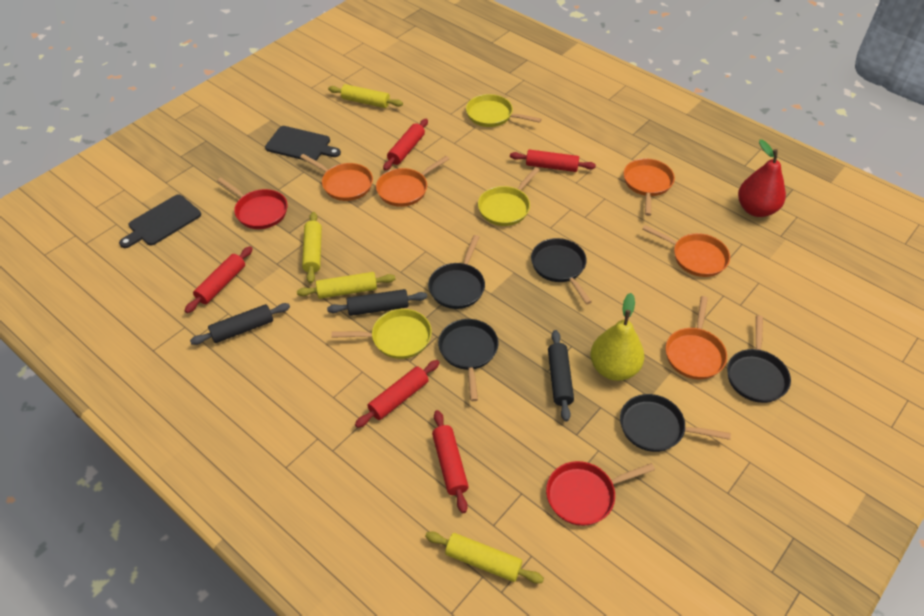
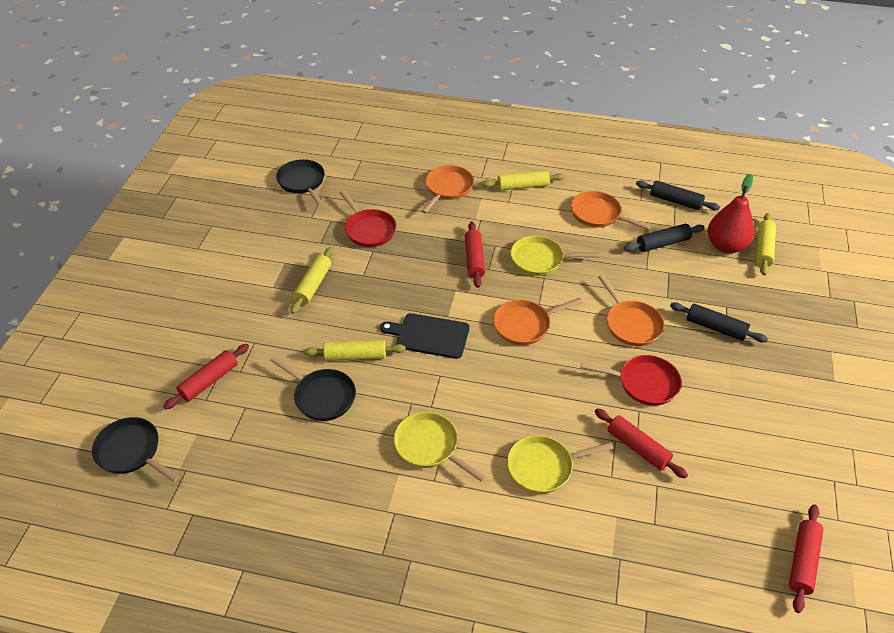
black cutting board: [119,194,201,248] [265,126,341,161] = 2 -> [380,313,470,359] = 1
black pan: [428,235,485,309] [438,319,498,401] [531,238,592,304] [620,394,731,452] [727,315,791,403] = 5 -> [92,417,180,482] [270,356,356,421] [276,159,325,207] = 3
orange pan: [300,154,373,201] [376,156,449,207] [624,158,675,216] [642,225,730,277] [666,296,727,379] = 5 -> [421,165,474,213] [493,298,582,345] [571,191,651,230] [598,275,664,346] = 4
red rolling pin: [185,246,253,313] [355,360,440,428] [383,119,428,170] [432,410,469,513] [510,150,596,172] = 5 -> [163,344,249,410] [465,222,485,288] [595,408,688,479] [789,504,823,613] = 4
yellow pear: [590,293,645,381] = 1 -> none = 0

